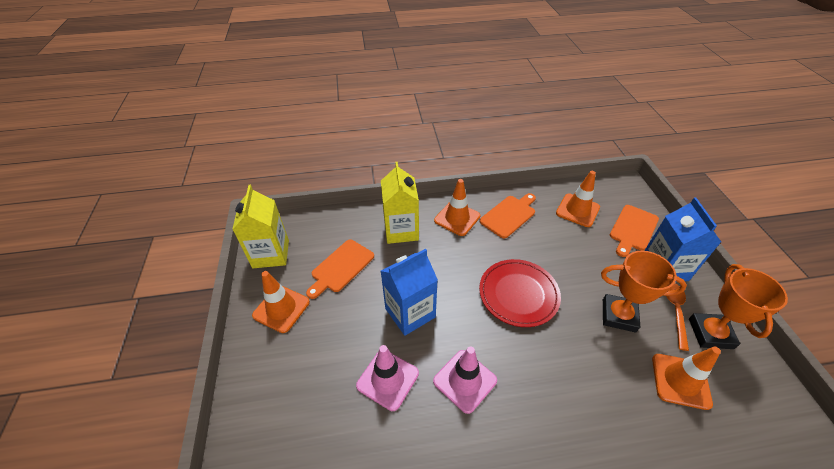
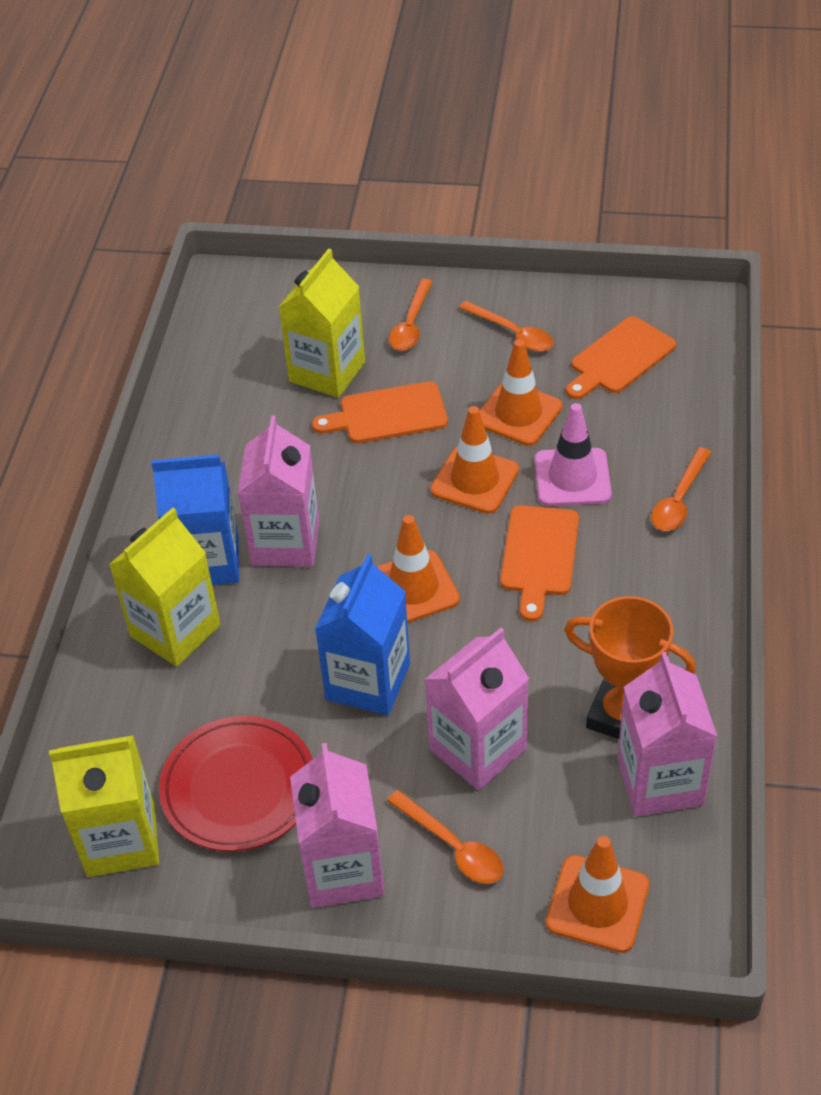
orange spoon: [666,283,689,351] = 1 -> [387,790,504,884] [389,279,433,351] [459,301,554,352] [651,447,712,531] = 4
orange trophy: [601,251,687,333] [689,264,788,349] = 2 -> [565,596,696,739] = 1
pink carton: none = 0 -> [238,415,319,567] [290,743,385,908] [424,628,529,790] [617,652,718,817] = 4
pink traffic cone: [356,345,419,411] [433,346,497,414] = 2 -> [535,403,612,506] = 1
yellow carton: [232,185,289,268] [381,162,419,244] = 2 -> [49,735,159,877] [109,508,221,667] [279,248,365,398] = 3

